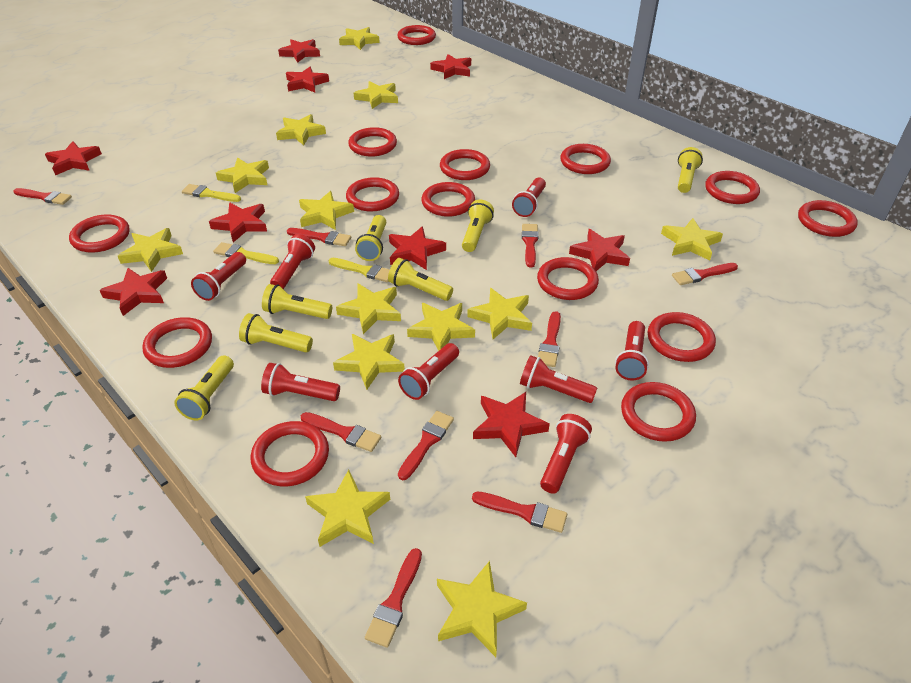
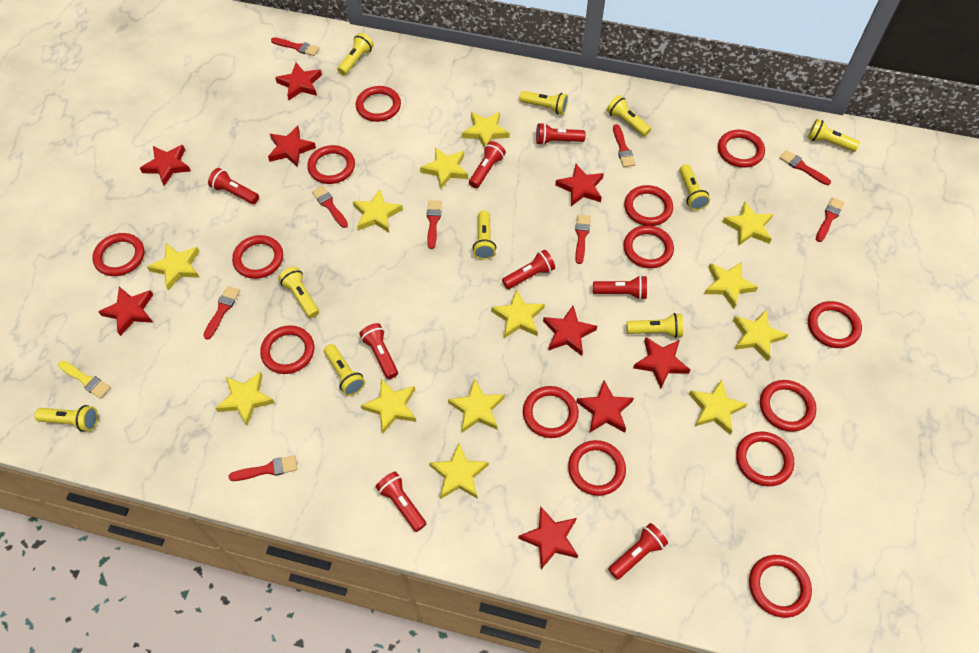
yellow brush: [182,184,241,202] [213,242,279,264] [329,258,390,282] = 3 -> [58,361,111,399] = 1
yellow flashlight: [174,355,234,421] [239,313,313,353] [262,284,332,319] [355,215,386,261] [388,258,453,301] [462,199,494,252] [678,147,703,193] = 7 -> [34,405,98,432] [278,267,319,318] [324,344,365,396] [337,33,374,75] [473,211,496,260] [519,91,568,115] [607,95,651,136] [626,313,683,338] [679,164,710,210] [807,119,860,152] = 10

